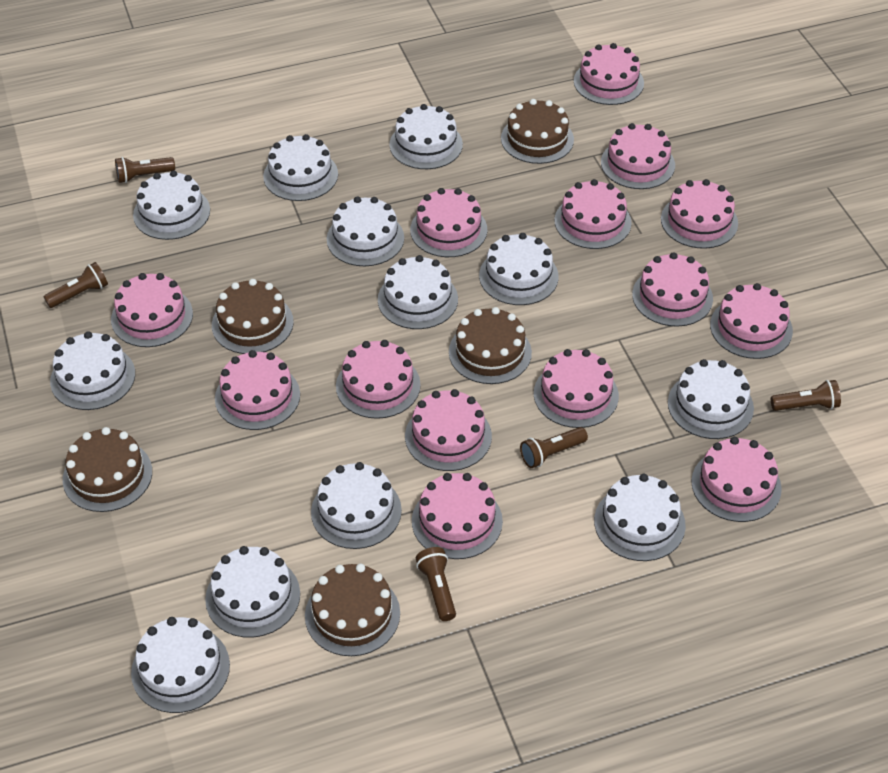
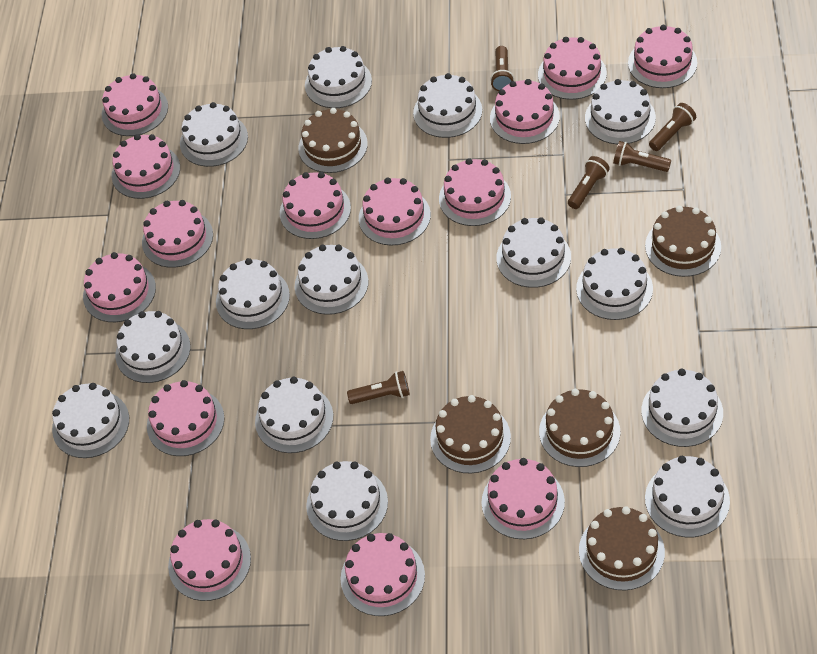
white cake: [50,331,135,410] [131,617,230,713] [133,170,210,240] [205,546,300,638] [263,134,338,201] [311,462,402,549] [327,196,404,266] [378,255,458,329] [389,104,463,169] [479,233,559,305] [594,474,686,561] [668,359,754,439] = 12 -> [52,383,129,458] [116,311,191,383] [180,102,248,167] [216,258,290,329] [255,377,333,453] [295,244,369,315] [305,46,372,108] [306,461,388,541] [413,73,482,138] [496,217,571,288] [576,248,653,320] [585,79,656,144] [642,368,723,447] [645,456,730,537] = 14

